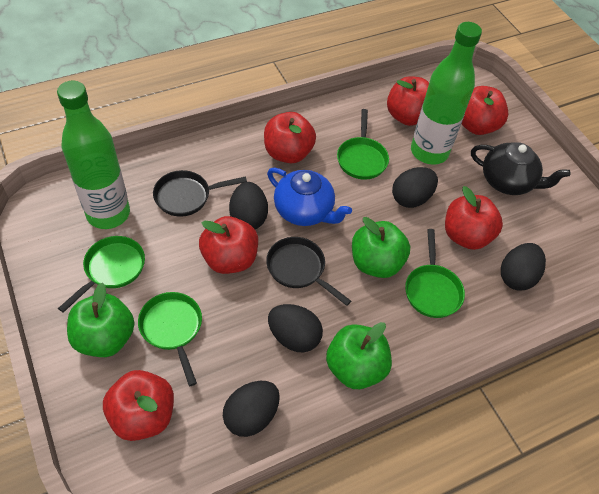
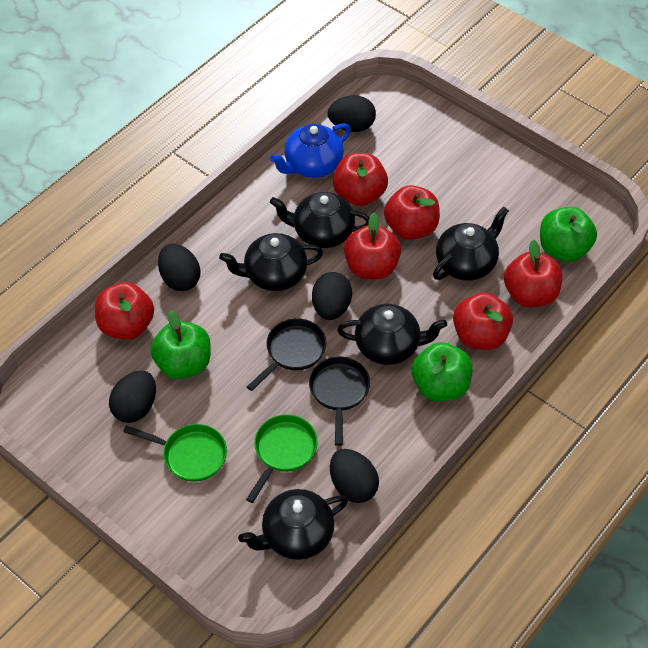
black teapot: [471,142,570,195] = 1 -> [219,233,323,291] [238,489,348,560] [270,192,370,248] [337,304,447,365] [433,207,509,281] = 5
green bottle: [57,81,130,229] [411,22,482,165] = 2 -> none = 0
green pan: [58,236,145,313] [138,292,202,386] [337,109,389,180] [405,229,465,318] = 4 -> [123,424,227,482] [246,415,318,503] = 2

